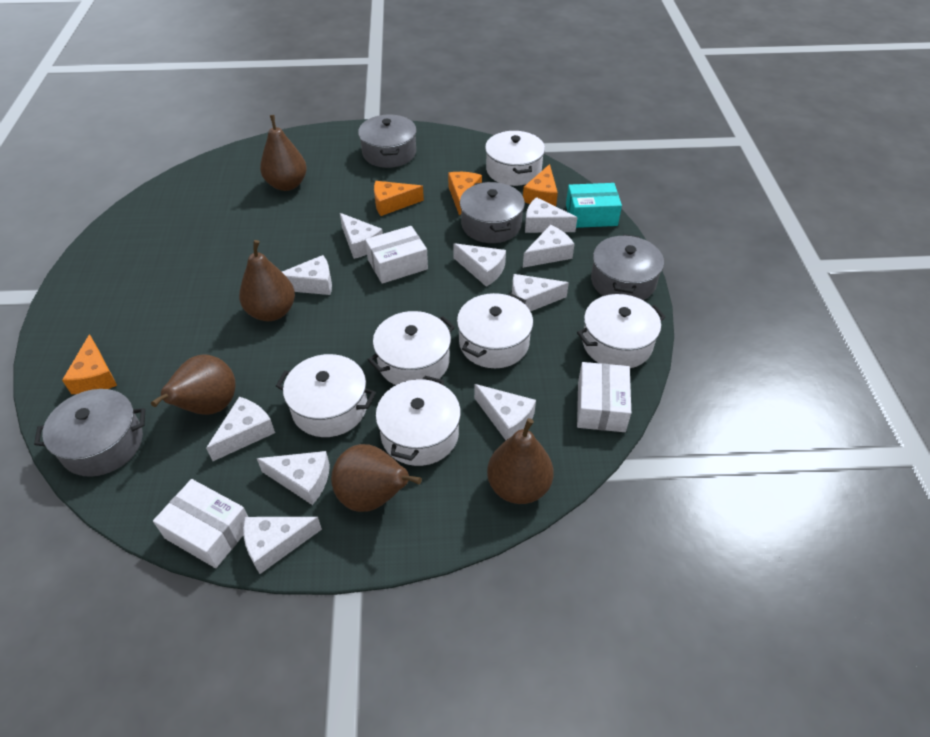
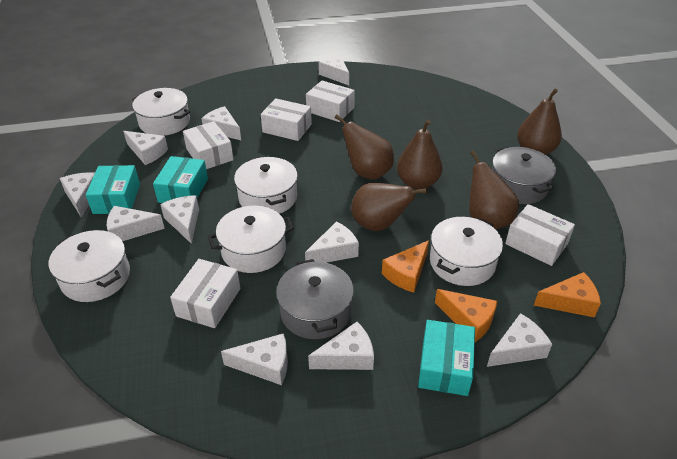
grey pot: [34,389,145,477] [358,115,417,168] [460,182,525,243] [591,234,664,300] = 4 -> [276,259,354,339] [492,147,556,204] = 2
orange cheese: [62,334,117,394] [374,181,424,216] [448,172,482,216] [523,164,558,206] = 4 -> [382,240,429,293] [435,289,497,342] [534,272,601,317] = 3
turquoise box: [566,183,622,228] = 1 -> [86,165,140,214] [153,156,208,203] [418,320,475,396] = 3
white box: [153,479,248,568] [365,226,428,284] [577,362,631,432] = 3 -> [170,259,240,328] [183,121,234,169] [261,98,312,141] [306,81,355,122] [505,204,575,266] = 5
white pot: [276,354,376,437] [368,311,455,385] [376,376,461,466] [457,293,533,368] [485,130,545,186] [577,294,666,368] = 6 -> [49,230,130,302] [132,88,190,136] [208,206,294,273] [234,157,298,214] [430,217,503,286] = 5

